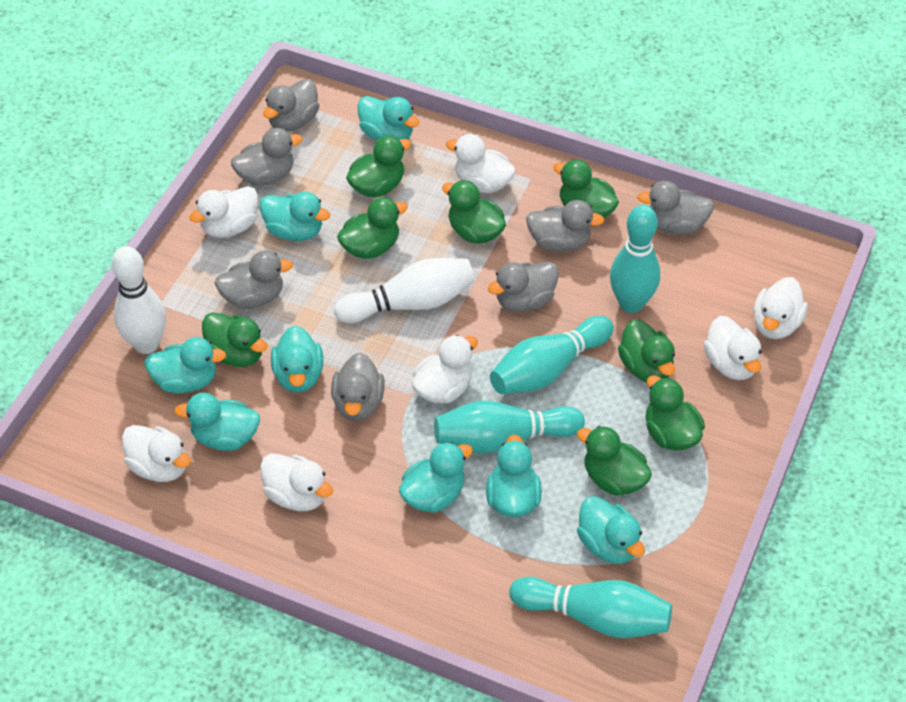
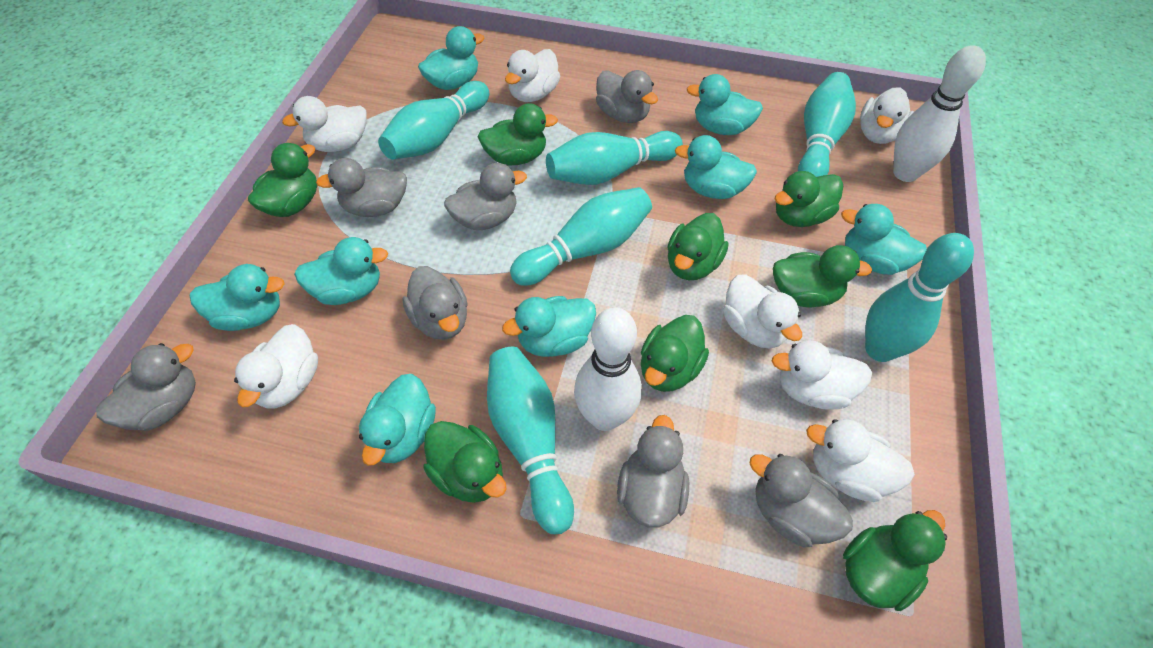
turquoise bowling pin: [434,401,585,454] [490,316,614,394] [509,577,672,638] [610,205,660,313] = 4 -> [378,81,489,160] [487,347,574,534] [510,187,652,286] [546,131,683,185] [798,72,856,177] [865,233,974,362] = 6

